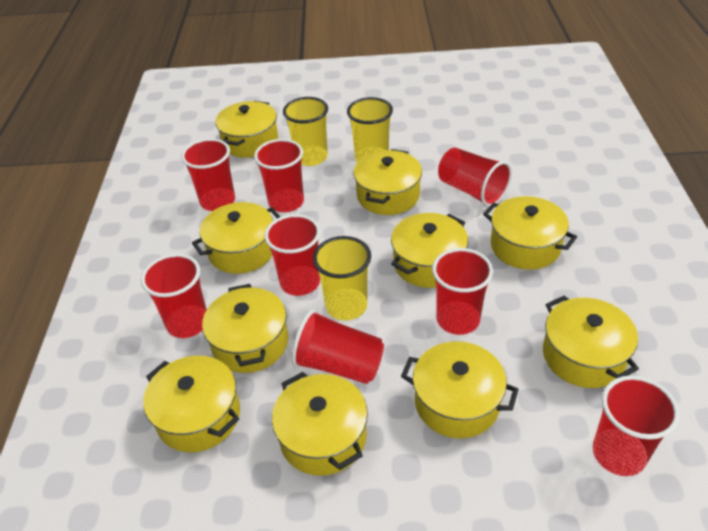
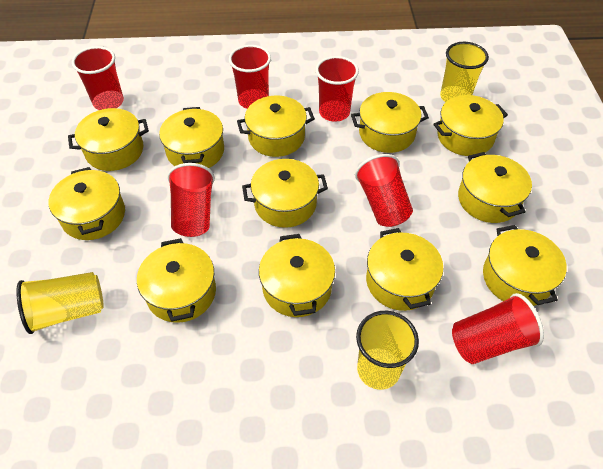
red cup: [141,254,207,338] [181,138,235,211] [254,139,304,212] [264,214,321,296] [292,310,384,384] [432,248,493,335] [438,148,512,207] [593,375,680,476] = 8 -> [72,46,124,110] [167,163,215,237] [229,45,271,109] [316,56,359,122] [355,154,413,227] [452,293,544,364] = 6
yellow pot: [143,356,240,452] [192,202,280,274] [202,284,288,373] [216,101,278,158] [272,372,368,476] [353,149,422,215] [391,213,468,288] [401,341,519,438] [483,196,577,270] [543,295,639,388] = 10 -> [49,167,125,240] [68,108,149,171] [137,238,216,323] [159,107,224,168] [237,96,315,157] [242,159,328,228] [259,234,335,317] [351,92,429,153] [366,228,443,311] [433,95,508,156] [458,152,532,223] [483,225,567,306] = 12

